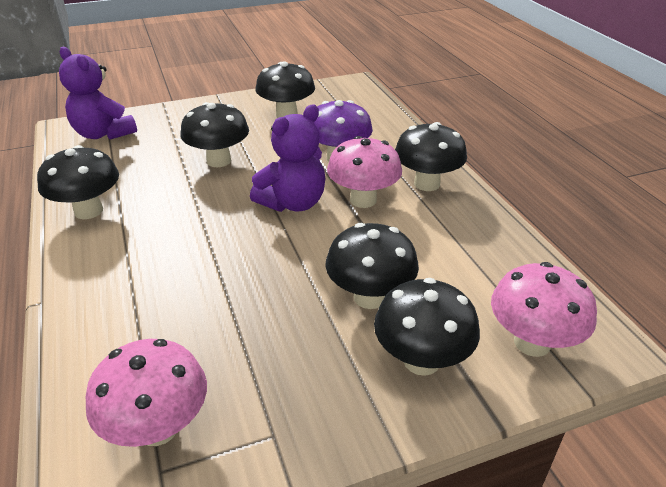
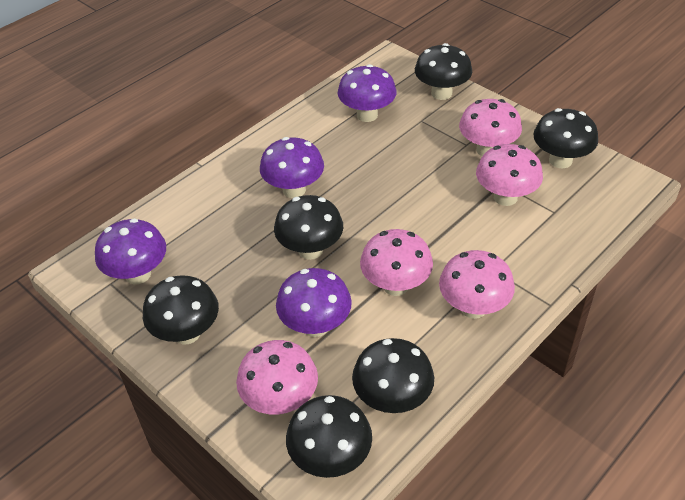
pink mushroom: [85,339,207,447] [327,136,402,208] [491,262,597,357] = 3 -> [236,340,318,415] [360,229,433,296] [439,250,515,319] [459,99,522,156] [476,144,543,206] = 5
purple mushroom: [314,100,373,162] = 1 -> [95,218,166,284] [260,137,324,198] [276,268,352,337] [338,64,397,122] = 4
purple teddy bear: [59,47,137,140] [250,104,326,212] = 2 -> none = 0

